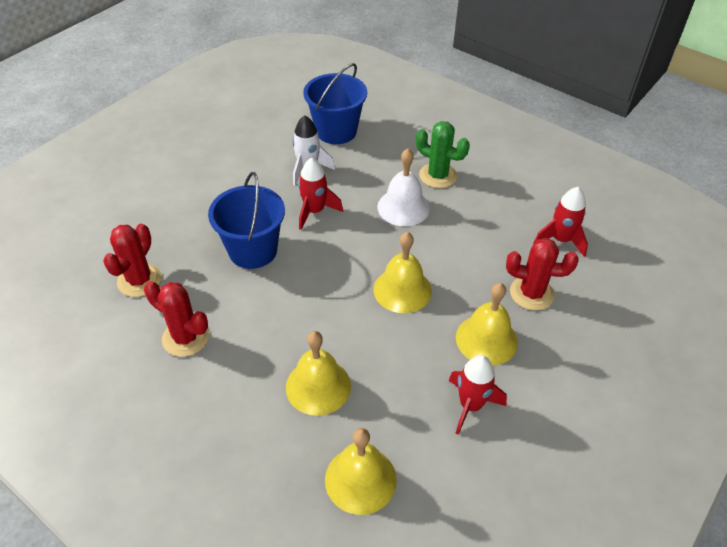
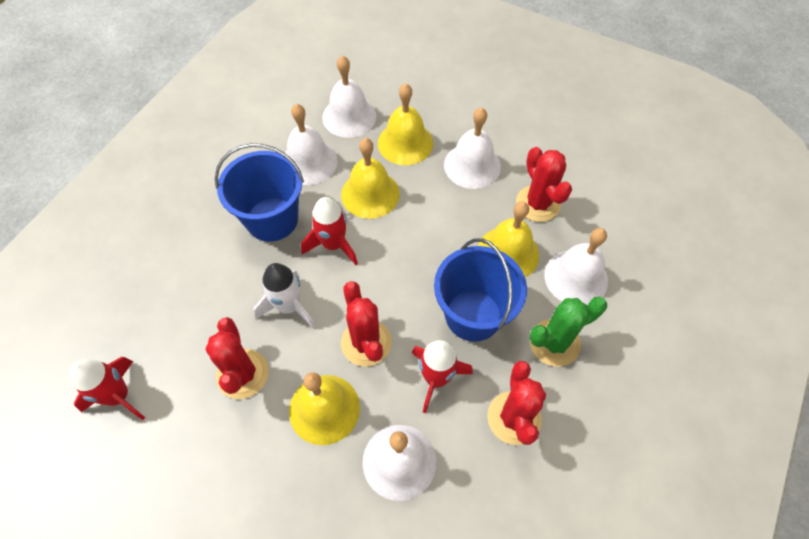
red cactus: [103,224,162,297] [144,281,209,357] [506,238,579,310] = 3 -> [206,317,269,399] [341,281,392,366] [487,361,546,445] [516,147,572,222] = 4
white bell: [377,148,430,226] = 1 -> [285,104,338,185] [322,55,377,138] [363,425,436,501] [444,107,501,189] [544,228,608,305] = 5

